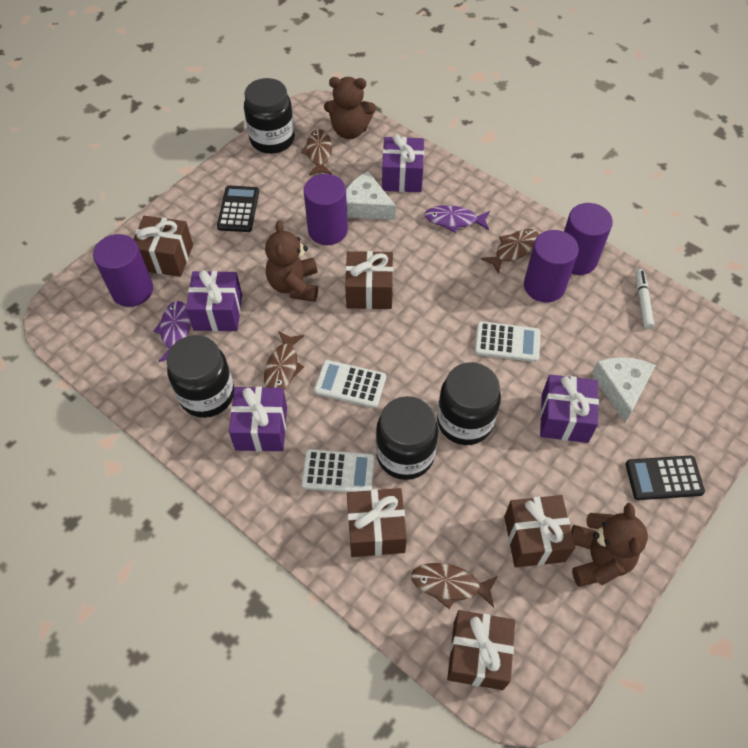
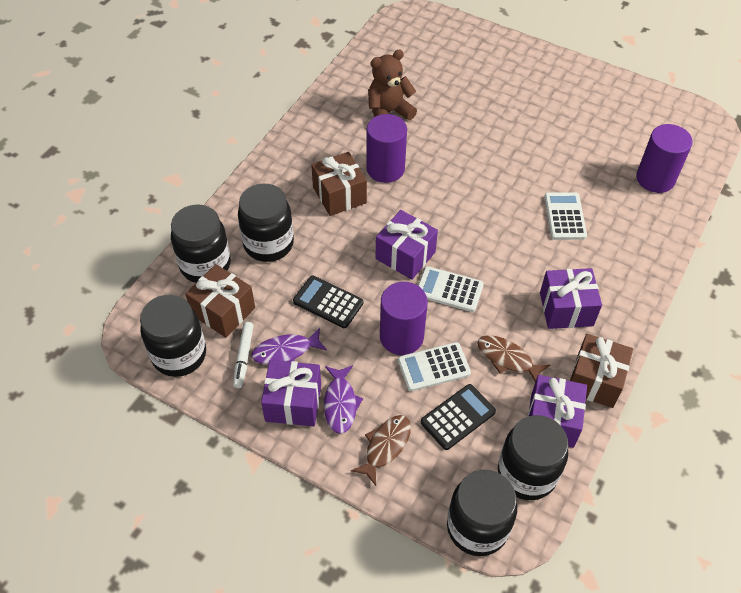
black jar: [167,335,234,418] [244,78,295,154] [376,396,438,480] [437,362,501,445] = 4 -> [140,295,206,377] [171,204,231,283] [238,183,294,262] [447,470,517,556] [498,415,568,500] = 5
brown fish: [264,331,304,390] [301,129,332,175] [411,563,498,609] [481,229,539,274] = 4 -> [351,415,411,486] [477,335,550,382] = 2
brown gift: [134,216,193,277] [345,251,393,309] [347,488,407,557] [447,610,515,690] [504,495,575,567] = 5 -> [185,264,255,338] [311,152,367,216] [570,334,633,408] = 3
brown teddy bear: [265,220,318,302] [324,77,376,139] [571,503,648,587] = 3 -> [368,49,417,120] = 1
purple cylinder: [93,234,153,307] [304,174,348,245] [524,230,579,303] [564,203,613,275] = 4 -> [366,114,407,183] [380,282,428,355] [636,124,692,193] = 3
white cheese: [346,171,396,220] [592,357,656,423] = 2 -> none = 0

